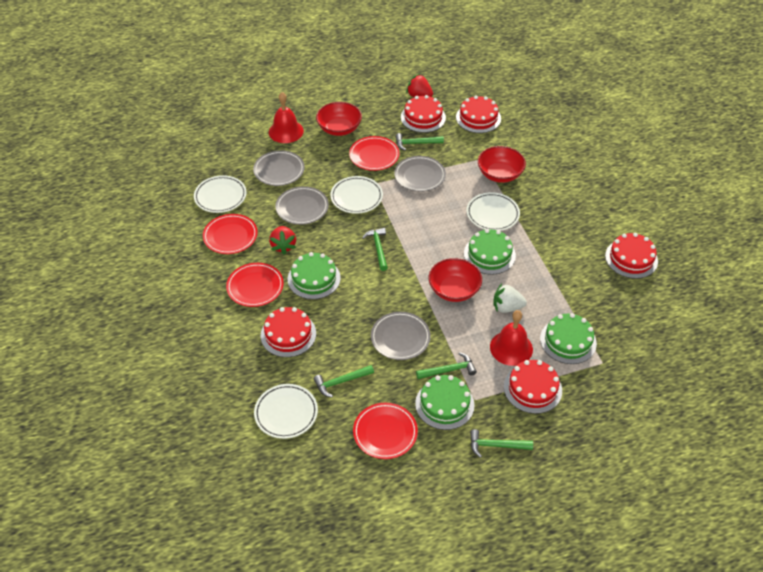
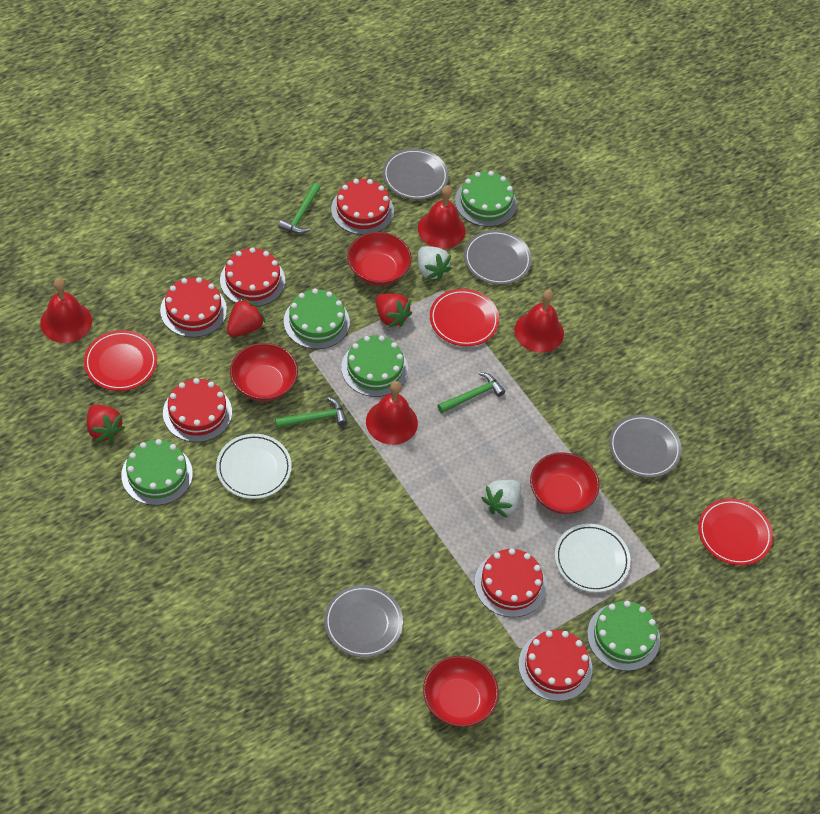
green cake: [288,252,341,299] [415,375,474,430] [464,229,516,275] [540,313,597,364] = 4 -> [121,439,193,505] [284,289,350,349] [341,336,408,397] [455,171,517,227] [587,601,660,671] = 5
green hammer: [314,365,374,397] [362,228,388,271] [395,133,444,151] [416,352,477,379] [470,429,533,458] = 5 -> [275,397,347,428] [279,183,321,234] [437,372,505,413] = 3
red bell: [269,92,304,143] [490,310,533,366] = 2 -> [40,278,92,343] [366,381,418,445] [418,185,466,249] [514,290,564,353] = 4
red bowl: [316,102,362,136] [429,258,482,302] [478,146,526,183] = 3 -> [230,343,298,401] [347,232,412,286] [423,656,499,727] [530,452,600,514] = 4
red cake: [261,307,316,357] [401,95,446,133] [456,95,501,133] [504,360,562,414] [605,233,658,279] = 5 -> [160,277,227,337] [163,378,232,442] [220,247,285,306] [331,179,394,235] [475,548,547,617] [518,630,592,701] = 6
red plate: [203,214,258,254] [226,263,284,307] [349,136,400,171] [353,403,418,459] = 4 -> [84,330,157,391] [430,289,499,346] [698,498,773,565] = 3
red strawberry: [269,226,296,255] [406,74,433,97] = 2 -> [87,405,125,442] [227,298,266,337] [376,293,412,328] = 3
white plate: [194,175,247,213] [254,384,318,439] [330,176,383,214] [466,192,520,231] = 4 -> [216,434,292,499] [555,524,631,592] = 2
white strawberry: [493,283,527,313] = 1 -> [418,246,452,281] [482,480,521,518] = 2

